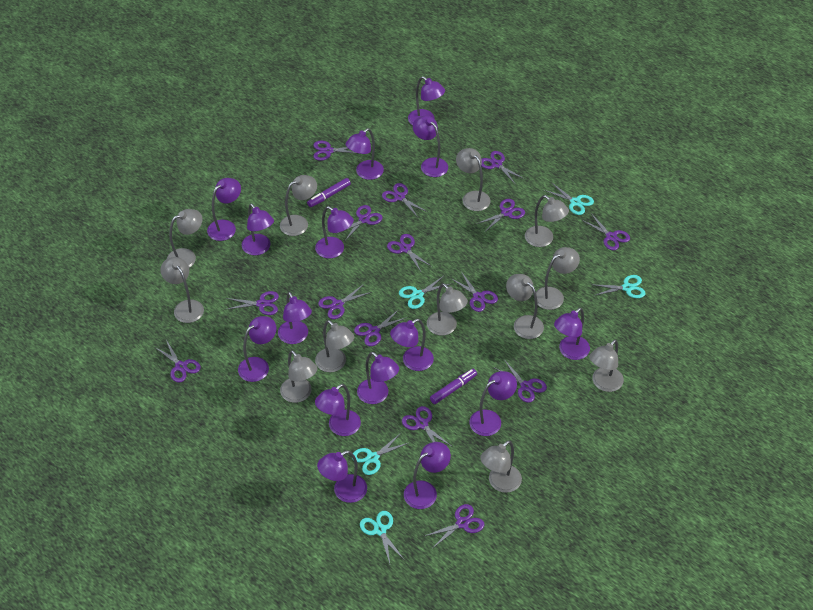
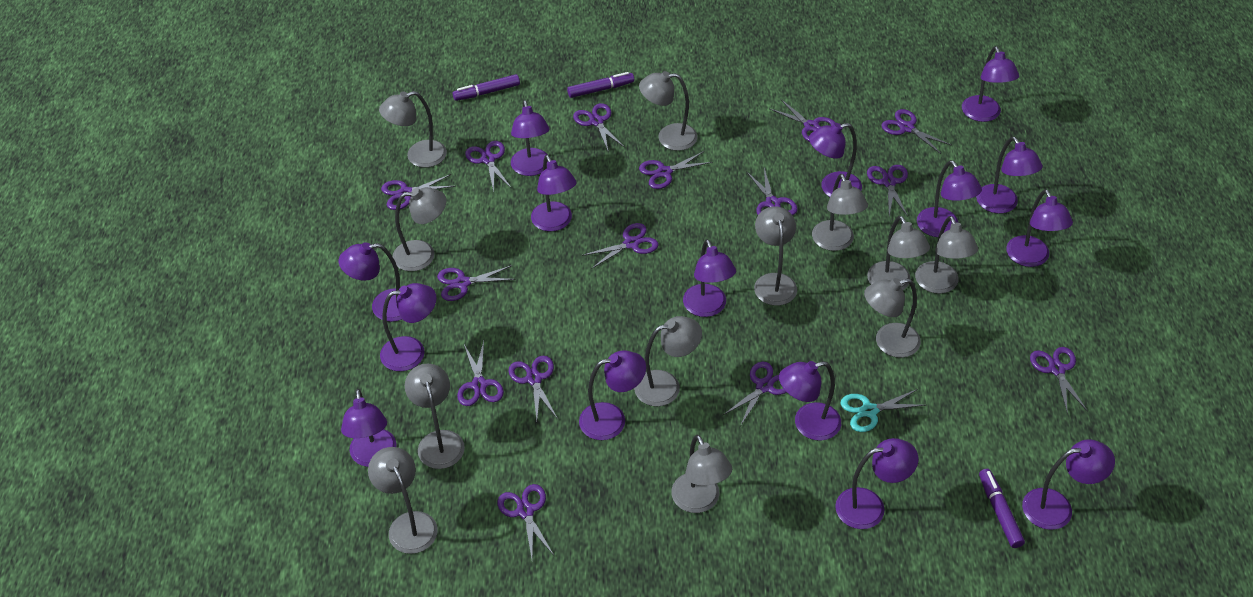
purple marker: [307,178,351,207] [430,369,477,404] = 2 -> [453,74,520,101] [567,72,634,98] [979,469,1025,548] = 3
turquoise scissors: [352,433,408,475] [360,511,404,564] [399,275,450,309] [544,182,594,215] [591,275,646,298] = 5 -> [840,389,926,432] = 1

